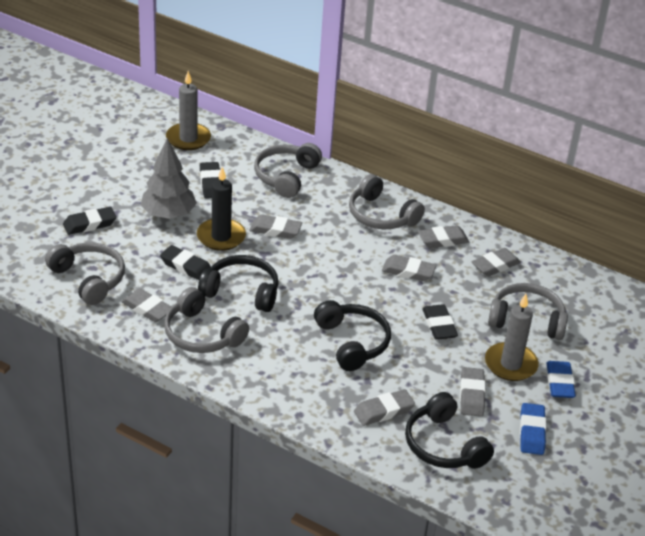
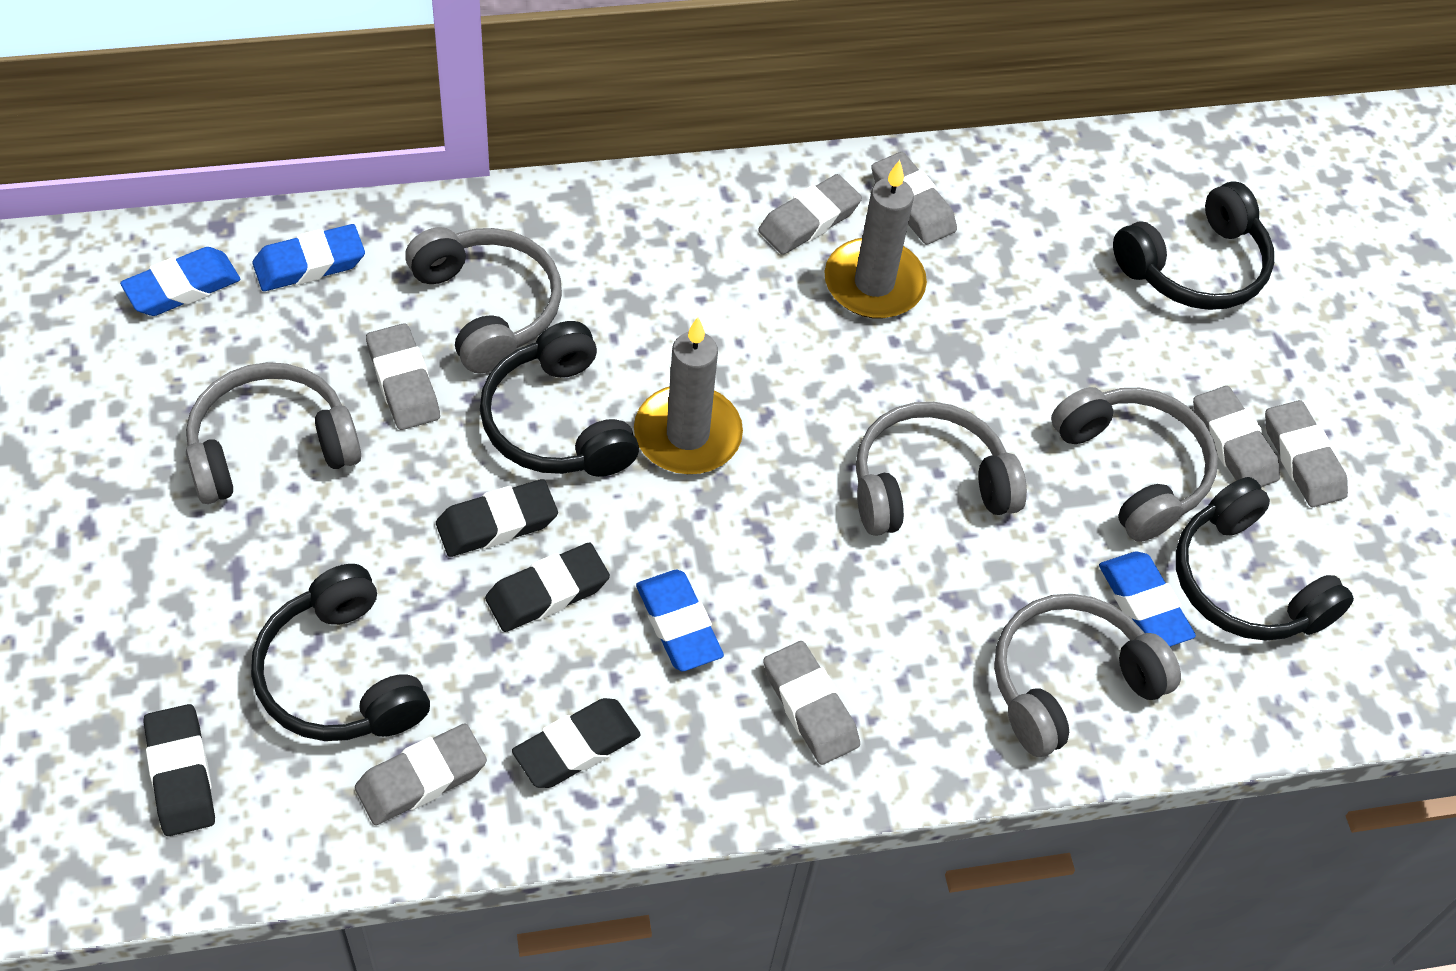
black candle: [197,167,246,251] = 1 -> none = 0
black headphones: [198,255,279,312] [314,300,391,371] [405,392,494,469] = 3 -> [251,564,430,741] [480,321,639,477] [1113,181,1274,310] [1176,477,1354,641] = 4
blue eraser: [520,403,546,455] [546,361,576,398] = 2 -> [120,247,240,316] [252,224,365,291] [636,570,724,671] [1099,551,1196,647] = 4
grey tree: [141,138,197,219] = 1 -> none = 0

